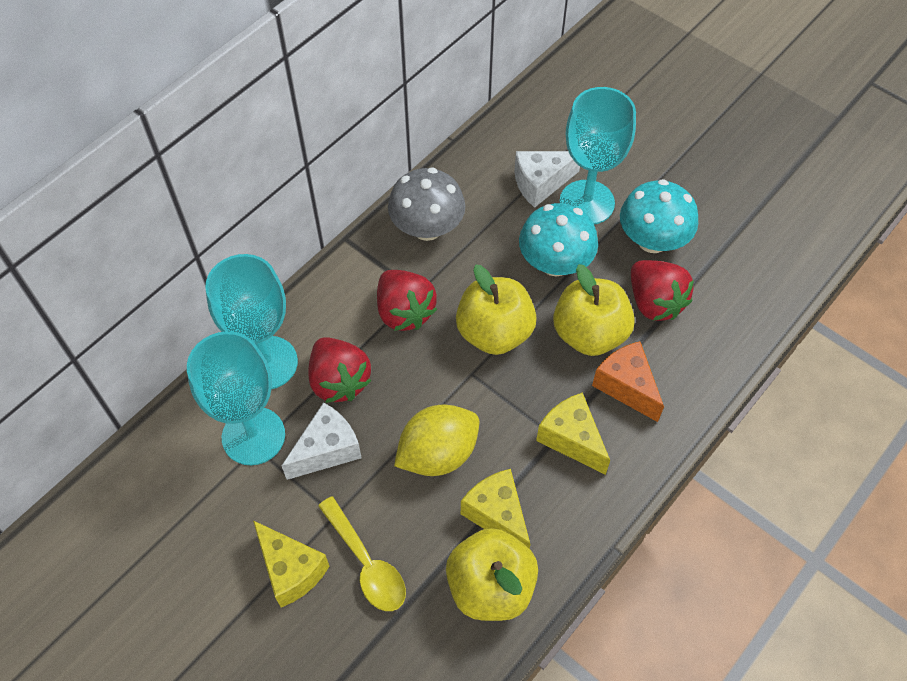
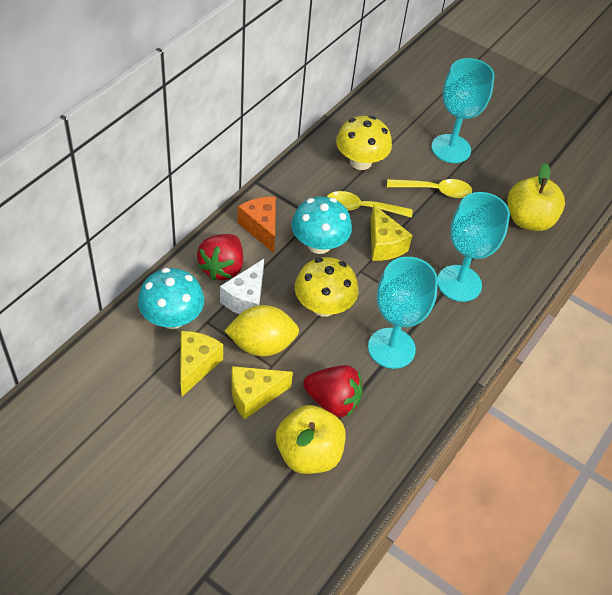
grey mushroom: [388,167,465,241] = 1 -> none = 0
red strawberry: [308,337,371,403] [377,270,437,331] [631,260,694,321] = 3 -> [197,234,243,281] [303,365,363,417] = 2
white cheese: [282,402,362,480] [514,151,580,208] = 2 -> [220,259,264,315] = 1
yellow apple: [446,528,538,621] [456,265,537,355] [553,264,635,356] = 3 -> [276,405,345,474] [507,163,565,231] = 2
yellow mushroom: none = 0 -> [295,257,358,317] [336,116,392,170] = 2
yellow spoon: [318,496,406,611] = 1 -> [327,191,413,218] [387,179,472,198] = 2

